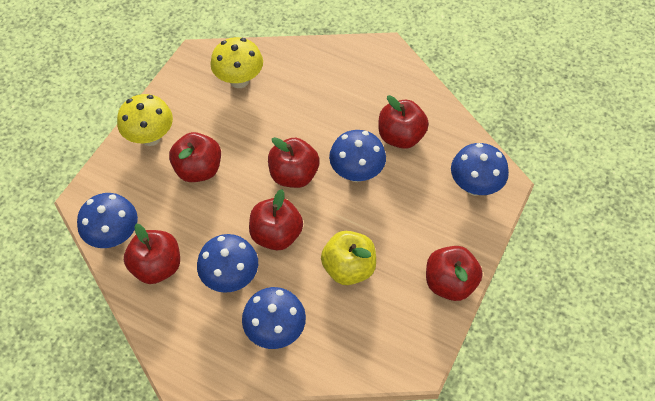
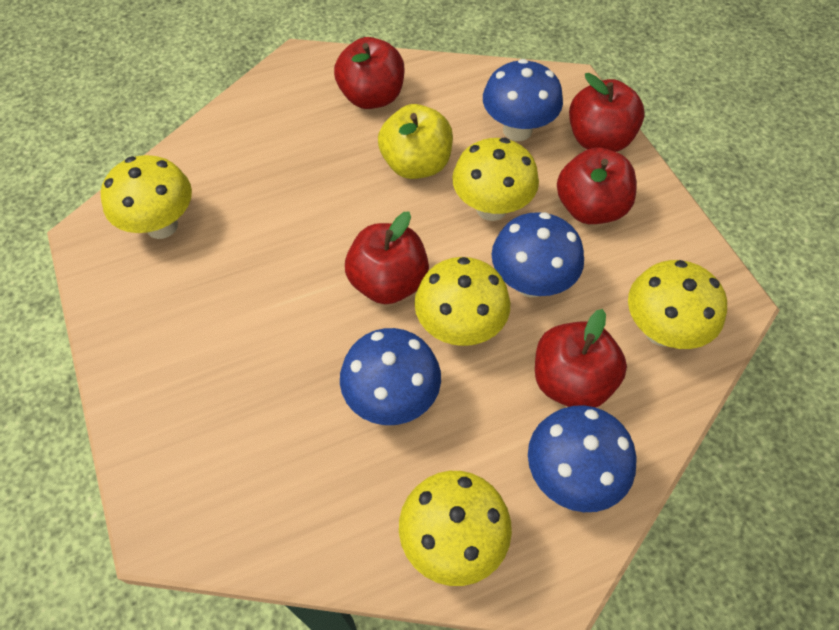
blue mushroom: [77,193,138,248] [197,234,258,293] [242,287,306,349] [329,130,386,182] [451,143,509,196] = 5 -> [340,328,441,425] [483,59,563,141] [492,212,584,298] [528,405,637,512] = 4
red apple: [124,223,180,284] [169,132,221,182] [249,189,303,251] [268,137,320,188] [379,95,429,149] [426,246,483,301] = 6 -> [334,37,404,109] [345,211,429,304] [535,309,627,407] [557,147,636,224] [569,73,645,152] = 5
yellow mushroom: [117,94,173,146] [210,37,263,88] = 2 -> [101,155,192,239] [399,471,512,586] [415,257,510,346] [452,138,539,221] [628,260,727,349] = 5

